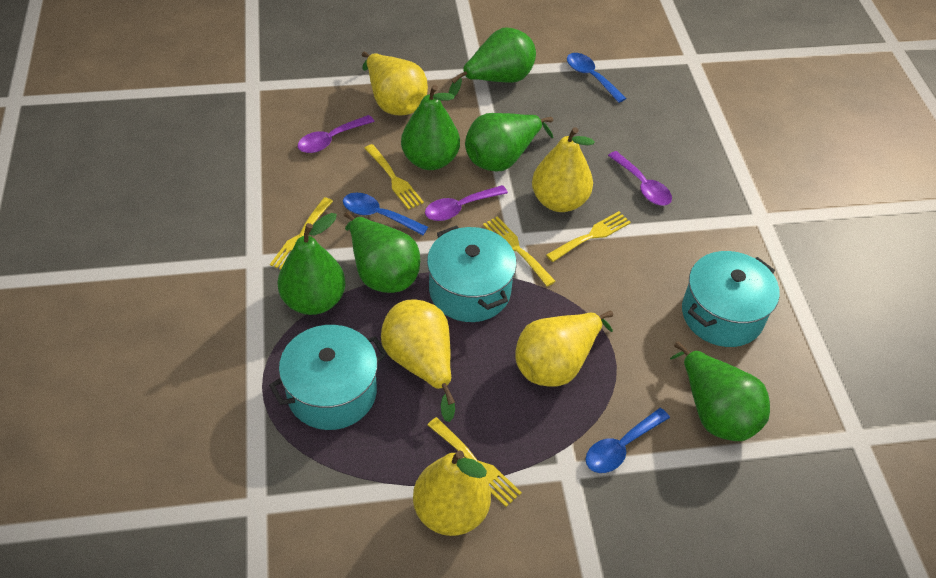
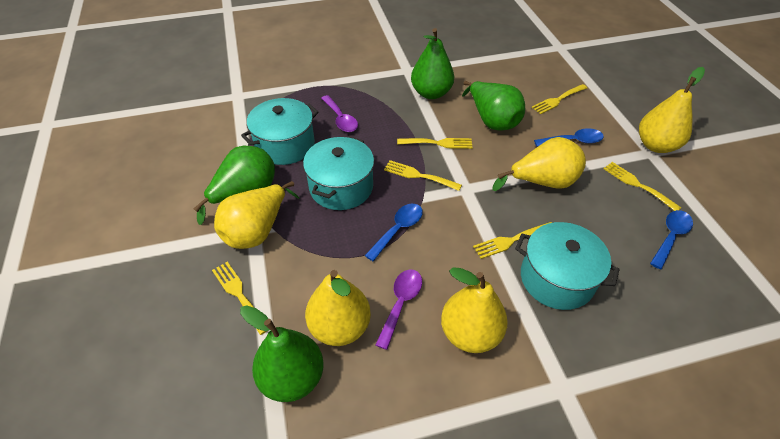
green pear: [277,213,346,315] [344,212,420,293] [401,85,460,170] [449,28,536,96] [465,113,553,172] [670,342,770,441] = 6 -> [194,146,275,225] [240,305,324,402] [411,28,454,99] [462,81,525,130] = 4
purple spoon: [298,115,375,153] [425,185,508,221] [608,151,672,206] = 3 -> [321,95,358,132] [375,269,422,350] = 2
yellow fork: [270,197,333,270] [364,144,424,210] [428,417,522,507] [483,216,556,287] [546,211,631,262] = 5 -> [212,262,267,335] [384,160,462,191] [397,138,473,149] [473,222,552,259] [532,84,587,114] [603,162,681,211] = 6

